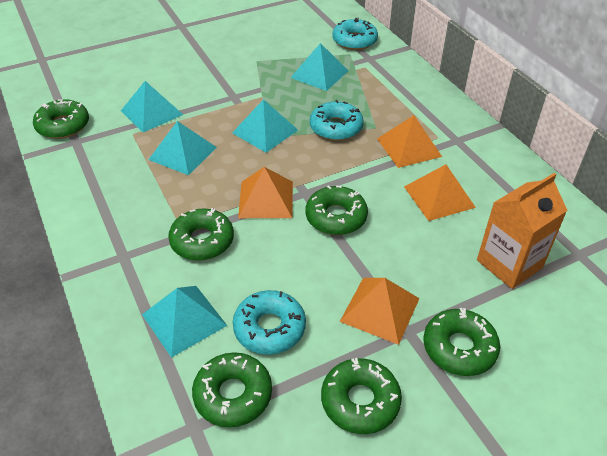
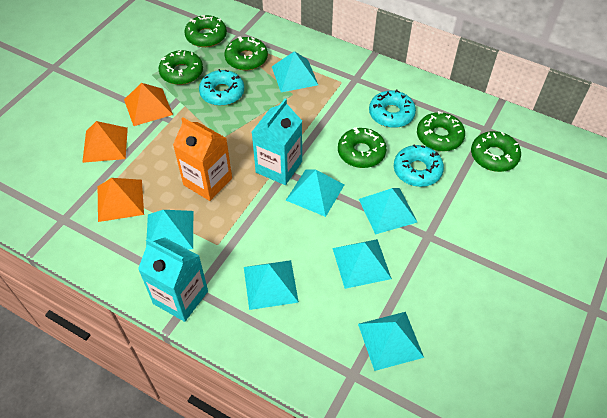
orange pyramid: [238,167,293,218] [340,278,420,345] [377,115,442,168] [404,164,476,221] = 4 -> [82,121,128,163] [98,178,144,222] [124,83,173,126] = 3
turquoise carton: none = 0 -> [138,238,208,322] [252,99,302,185] = 2
turquoise pyramid: [121,81,183,132] [142,286,227,358] [148,121,217,175] [232,99,298,153] [290,43,348,91] = 5 -> [146,210,193,250] [244,260,299,310] [272,51,318,92] [286,169,344,217] [333,239,392,289] [358,312,424,371] [359,188,418,235] = 7

